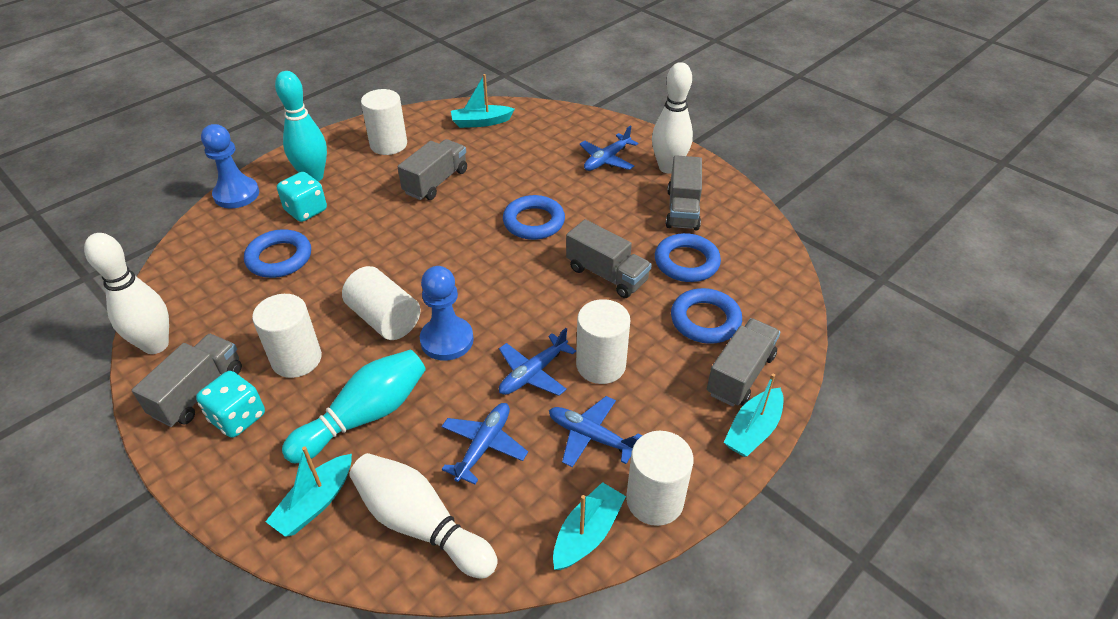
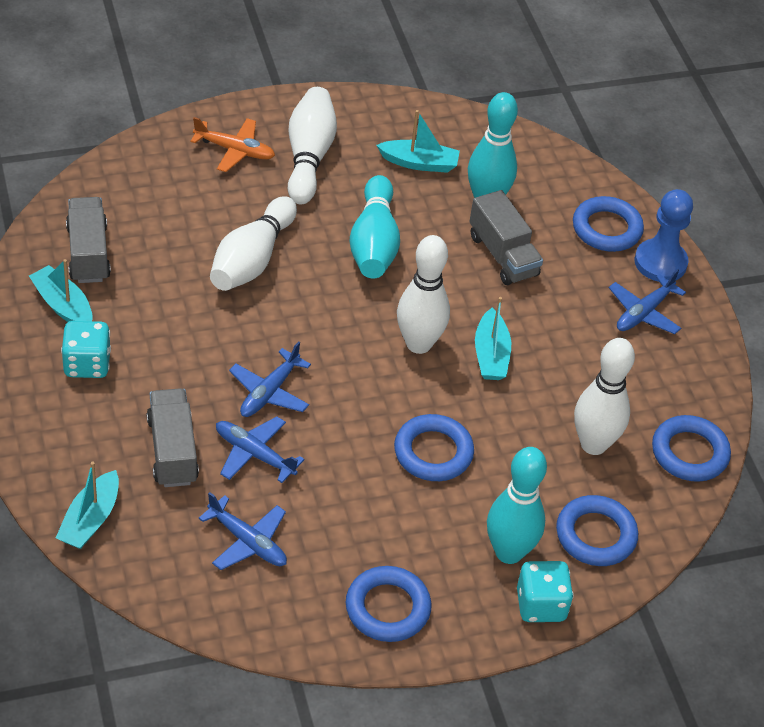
blue pawn: [201,124,259,209] [420,266,474,361] = 2 -> [634,189,693,282] = 1
blue ring: [244,229,311,278] [503,195,565,240] [655,233,721,282] [671,288,742,344] = 4 -> [346,566,432,642] [394,414,474,481] [556,495,638,566] [573,196,644,252] [652,415,731,482] = 5
grey truck: [132,334,242,427] [398,139,467,200] [566,219,652,298] [666,155,702,230] [707,318,780,407] = 5 -> [66,197,111,283] [147,388,199,487] [469,190,543,285] = 3
orange plane: none = 0 -> [190,117,275,172] = 1
turquoise bowling pin: [275,71,327,181] [282,350,426,464] = 2 -> [349,175,400,279] [468,92,518,198] [487,447,547,564] = 3
white bowling pin: [84,233,169,354] [349,453,498,579] [652,62,693,174] = 3 -> [210,196,297,291] [288,87,337,204] [397,235,450,354] [574,338,635,455] = 4
white cylinder: [252,294,322,378] [342,266,420,340] [361,89,407,155] [576,299,630,384] [626,431,694,526] = 5 -> none = 0

